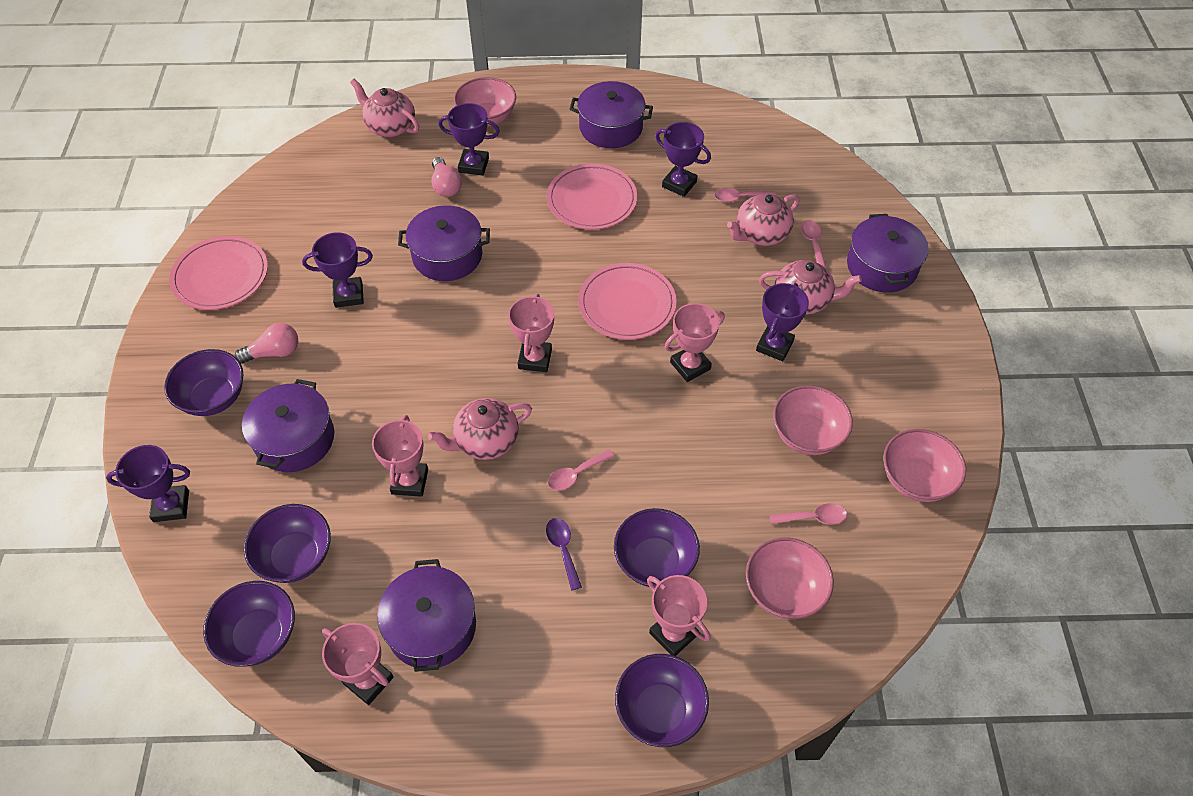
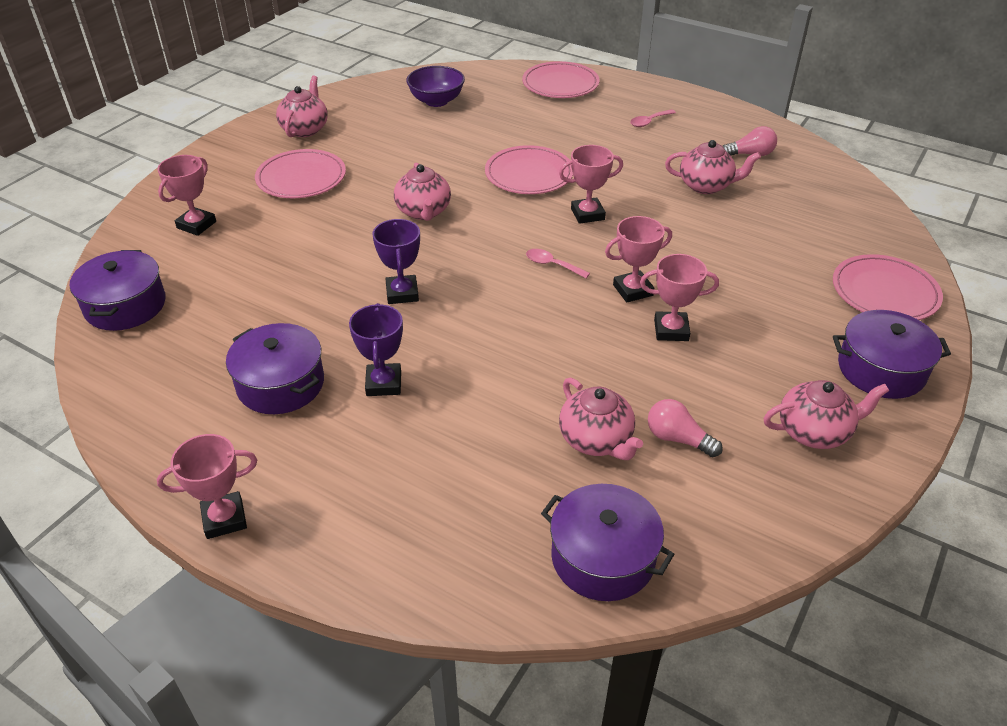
pink bowl: [454,77,516,126] [746,538,834,619] [773,385,853,455] [883,429,966,502] = 4 -> none = 0
pink plate: [169,236,268,310] [547,164,637,230] [578,263,676,340] = 3 -> [255,149,346,198] [485,145,573,194] [522,61,599,98] [833,254,943,320] = 4
pink spoon: [548,449,614,491] [714,188,776,202] [769,503,847,525] [801,220,827,269] = 4 -> [526,249,590,278] [630,109,676,127] = 2
pink teapot: [350,79,419,137] [428,398,532,460] [727,193,800,246] [759,260,862,315] = 4 -> [276,75,328,137] [394,162,451,221] [559,377,643,460] [665,140,761,194] [764,380,890,449] = 5
purple bowl: [164,349,243,416] [203,581,295,667] [244,504,331,583] [614,508,700,587] [615,654,709,747] = 5 -> [406,66,465,107] = 1
purple pot: [242,379,334,472] [377,559,476,672] [398,205,490,281] [570,81,653,148] [847,214,929,293] = 5 -> [70,250,166,331] [226,323,324,414] [541,484,675,601] [833,310,951,399] = 4
purple spoon: [546,518,582,591] = 1 -> none = 0
purple trophy: [106,445,190,522] [302,232,373,308] [438,103,500,176] [655,122,711,197] [756,283,809,361] = 5 -> [349,303,403,396] [372,219,420,304] = 2

